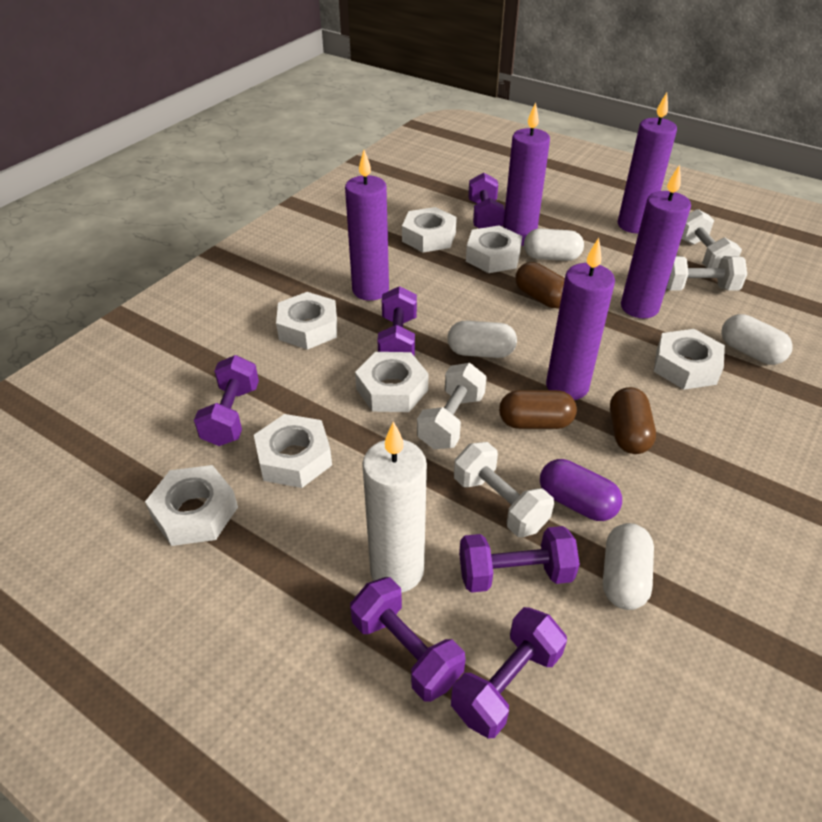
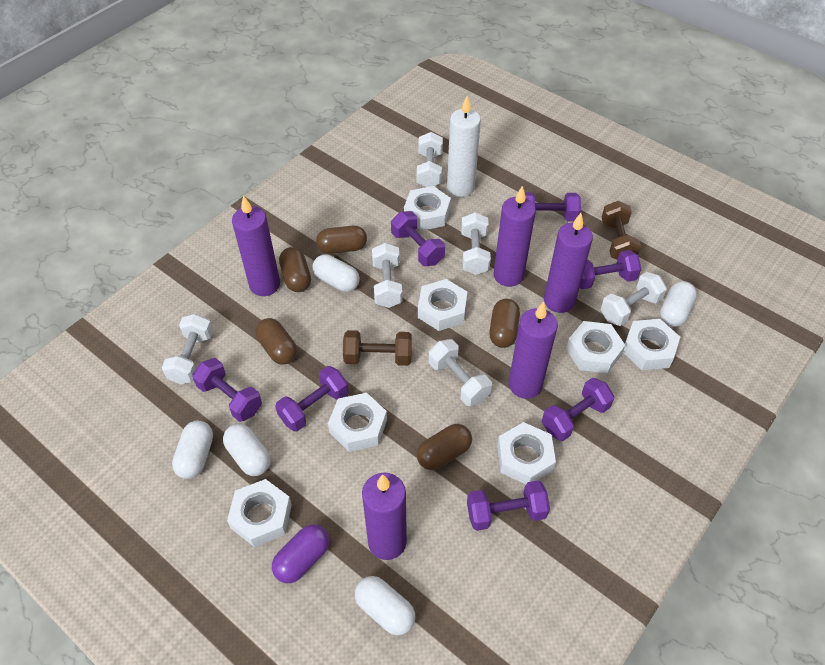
brown capsule: [499,390,577,429] [515,262,565,308] [610,387,656,454] = 3 -> [255,318,297,365] [279,247,311,292] [316,226,367,254] [417,424,472,470] [489,299,520,348] = 5
brown dumbbell: none = 0 -> [343,330,412,366] [602,201,641,260] = 2
purple dumbbell: [194,355,259,446] [350,577,466,702] [377,286,417,356] [451,607,567,738] [459,526,580,593] [468,173,505,229] = 6 -> [192,358,262,422] [275,366,349,431] [391,211,445,266] [467,480,550,531] [525,192,581,222] [542,378,614,441] [579,250,641,289] = 7
white capsule: [447,321,517,358] [524,229,584,261] [603,523,654,610] [721,314,793,365] = 4 -> [172,421,213,479] [223,424,271,476] [312,255,360,292] [355,576,416,635] [660,281,697,327] = 5
white dumbbell: [417,363,487,449] [454,442,554,537] [666,256,747,291] [681,209,742,268] = 4 -> [162,314,213,384] [372,243,402,308] [417,132,443,187] [429,339,492,406] [461,212,491,275] [600,272,667,326] = 6

